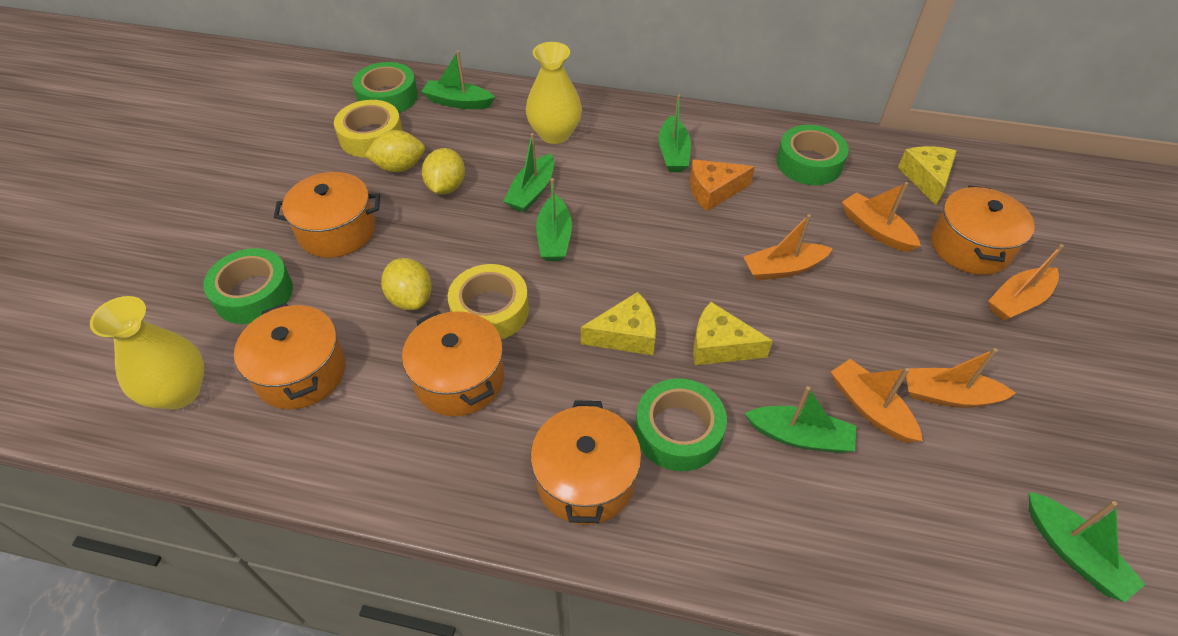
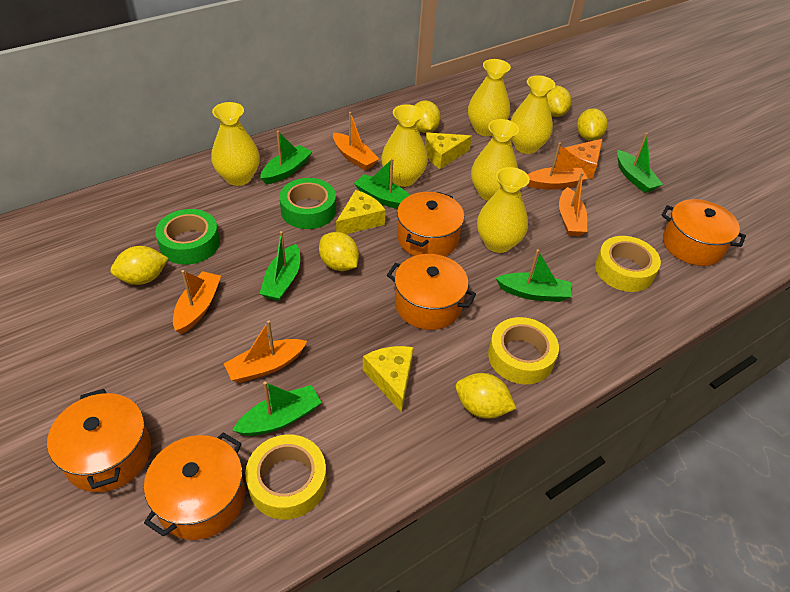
green tape: [203,248,293,324] [352,62,418,113] [635,378,727,471] [776,125,849,185] = 4 -> [155,209,220,265] [279,178,336,229] = 2
yellow lemon: [365,130,425,172] [381,258,432,310] [422,148,465,194] = 3 -> [111,246,169,285] [319,232,359,271] [414,100,441,133] [456,373,516,419] [547,86,571,117] [577,108,608,141] = 6
yellow tape: [334,100,403,158] [448,264,529,339] = 2 -> [245,435,327,520] [488,317,559,385] [595,236,661,292] = 3
yellow vase: [90,296,204,410] [526,42,582,144] = 2 -> [211,102,260,186] [381,104,428,187] [468,59,511,136] [471,119,519,201] [477,167,530,253] [510,75,555,154] = 6

